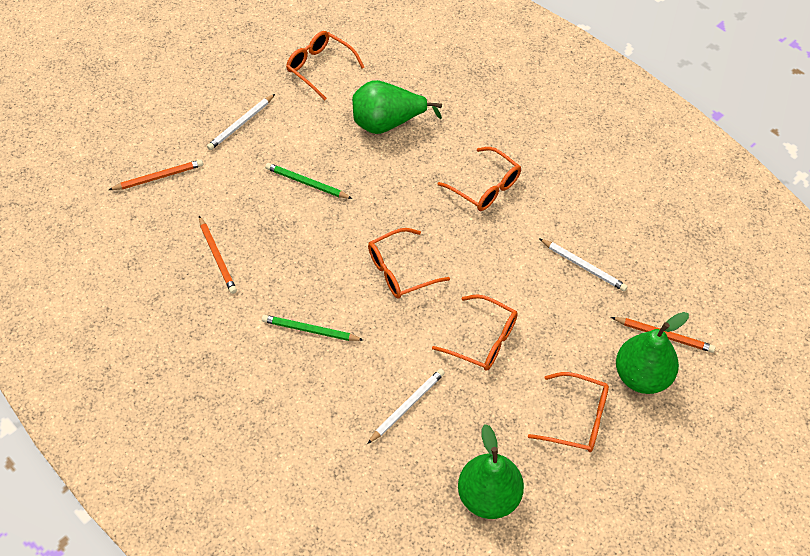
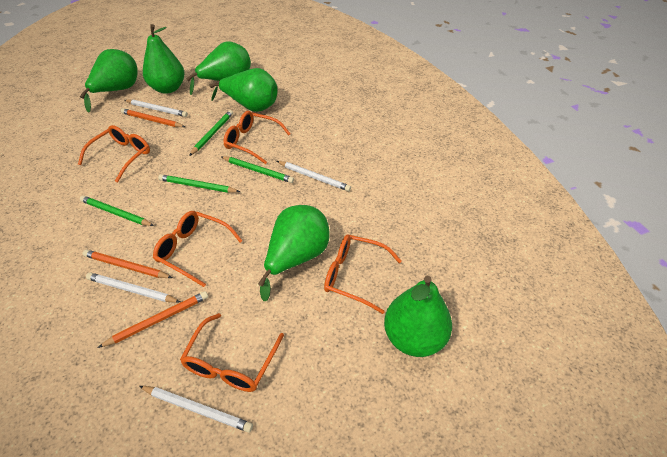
green pear: [352,80,442,134] [458,424,524,519] [616,312,689,394] = 3 -> [80,49,138,113] [143,24,185,94] [186,41,251,95] [210,68,278,112] [258,205,329,301] [384,276,452,357] = 6
green pencil: [262,315,363,341] [265,163,352,199] = 2 -> [80,196,154,226] [158,174,240,193] [189,110,233,156] [221,156,294,183] = 4
white pencil: [207,94,275,150] [367,368,445,444] [539,238,628,292] = 3 -> [86,272,180,303] [125,99,188,117] [139,386,253,433] [277,161,351,191] = 4

